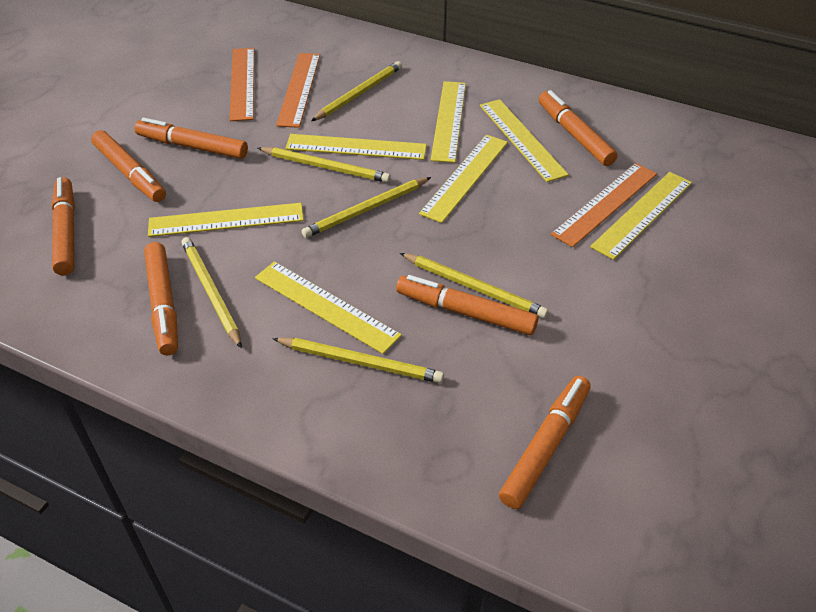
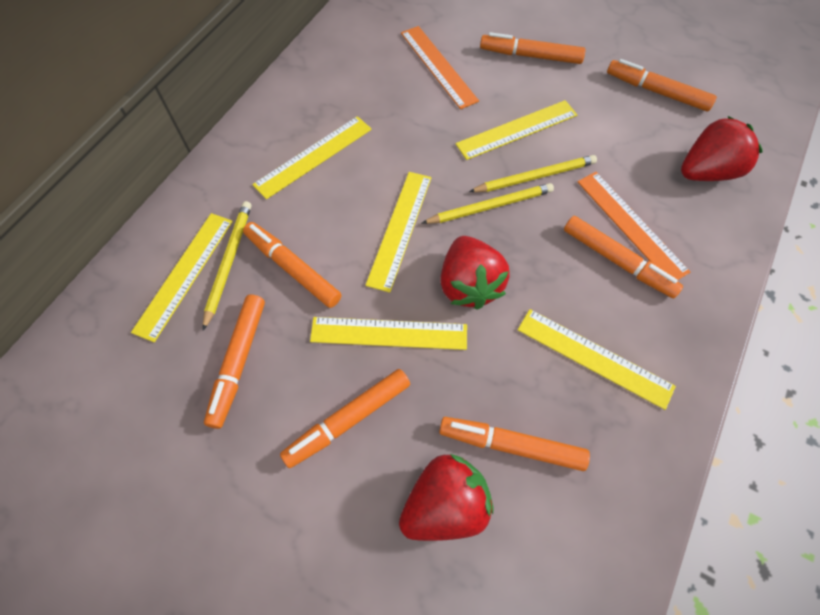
orange ruler: [229,48,254,121] [276,53,320,128] [551,163,657,247] = 3 -> [401,26,479,109] [578,172,690,280] = 2
red strawberry: none = 0 -> [399,454,494,541] [440,236,510,310] [681,116,763,181] = 3
yellow pencil: [182,237,242,348] [258,147,391,183] [272,338,444,383] [302,177,431,238] [311,61,402,121] [400,253,548,318] = 6 -> [203,201,252,331] [422,183,554,224] [469,155,597,192] = 3
yellow ruler: [148,203,304,237] [255,261,402,354] [285,134,427,160] [419,135,508,223] [431,81,466,163] [480,99,569,182] [590,172,692,260] = 7 -> [131,213,233,342] [252,116,372,199] [310,317,467,350] [365,172,431,293] [456,100,577,160] [518,309,676,410] = 6

